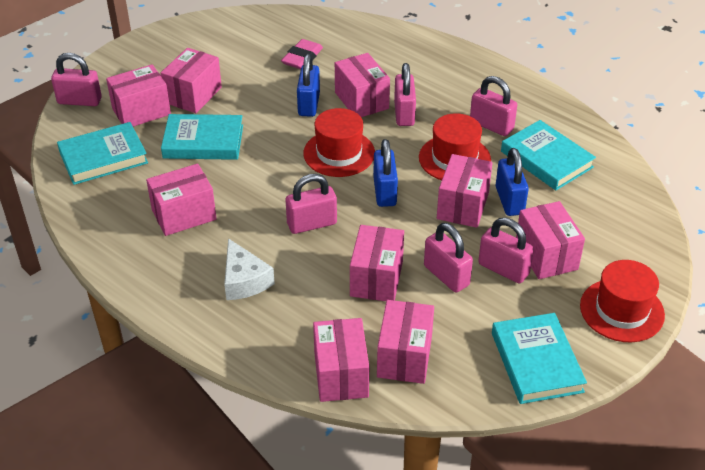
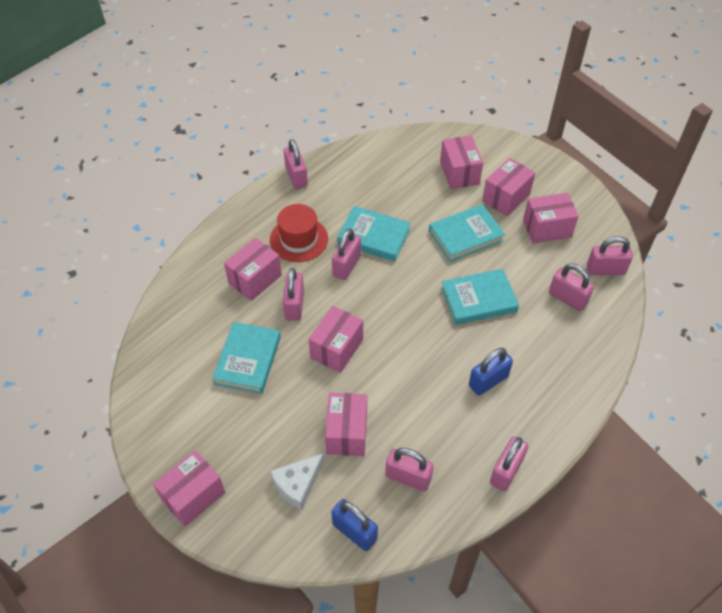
blue padlock: [297,54,320,117] [373,139,398,207] [496,148,529,216] = 3 -> [331,499,378,551] [469,348,513,396] = 2
pink box: [106,64,171,127] [146,164,217,236] [160,48,222,113] [313,318,369,402] [335,53,390,117] [350,225,404,301] [377,300,434,384] [437,154,492,228] [516,201,585,279] = 9 -> [153,450,225,526] [224,238,282,301] [309,306,363,373] [325,393,367,456] [440,135,483,189] [482,158,535,216] [523,193,579,244] = 7
pink eraser: [281,39,323,69] = 1 -> none = 0
pink padlock: [51,53,102,106] [286,174,337,234] [394,63,416,126] [424,223,473,293] [470,76,517,136] [478,218,534,284] = 6 -> [283,268,304,321] [284,139,308,189] [332,228,361,280] [385,448,434,491] [490,437,528,491] [549,263,594,311] [587,236,633,275] = 7
red hat: [303,108,375,177] [419,113,491,180] [580,260,665,343] = 3 -> [270,204,328,262] = 1

